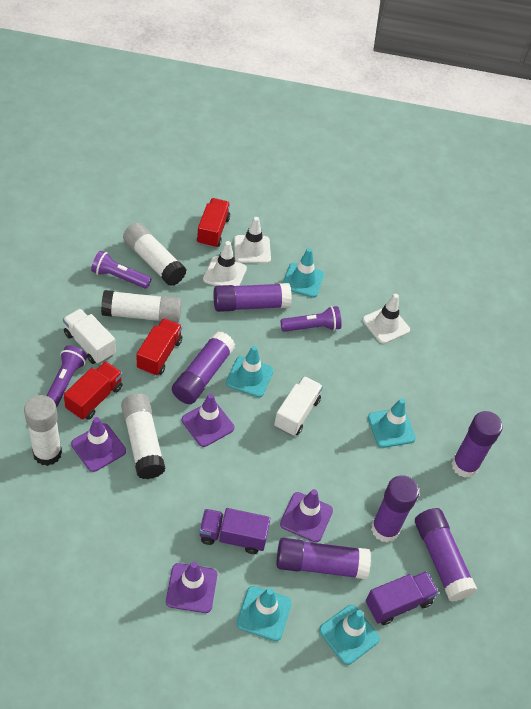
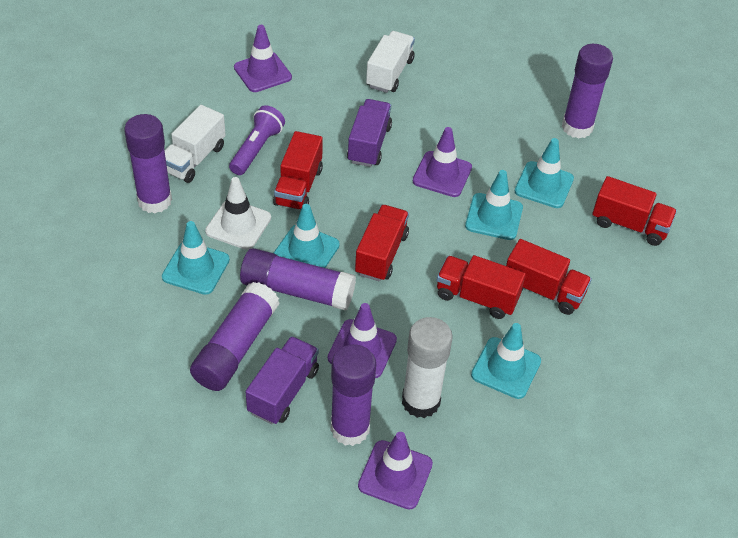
purple flashlight: [47,345,87,407] [91,251,151,289] [281,306,342,332] = 3 -> [229,105,285,175] = 1
purple glue stick: [172,331,235,404] [213,283,292,312] [276,538,371,579] [371,475,419,543] [415,508,477,602] [451,411,503,478] = 6 -> [124,114,172,213] [190,282,280,391] [240,248,356,310] [330,344,376,446] [562,44,613,138] = 5
red truck: [64,361,123,420] [137,318,182,376] [197,198,230,248] = 3 -> [273,131,323,210] [355,205,409,282] [437,255,526,319] [506,239,592,315] [592,176,677,246] = 5
white glue stick: [24,395,62,466] [101,290,182,323] [121,393,165,479] [123,223,186,286] = 4 -> [402,317,453,418] = 1
white traffic cone: [203,241,247,286] [234,217,271,264] [362,294,410,344] = 3 -> [205,177,271,250] = 1

